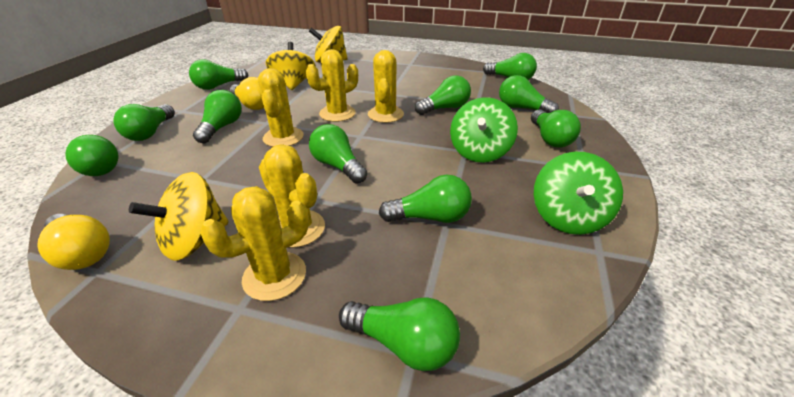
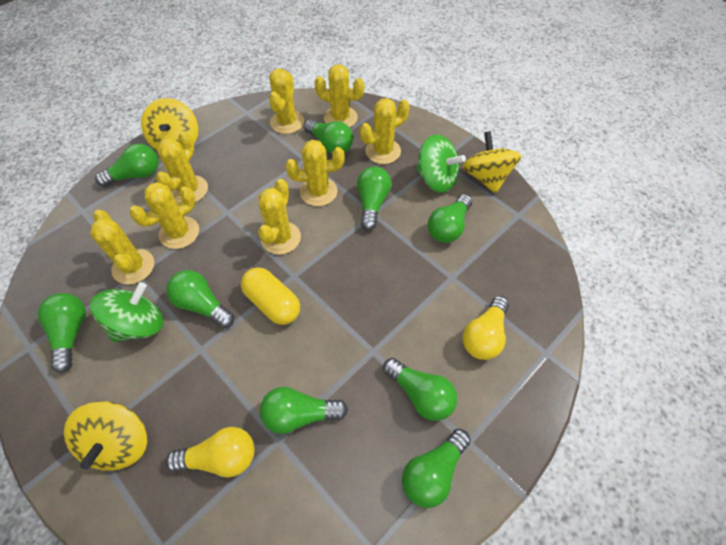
green light bulb: [65,135,119,176] [113,104,175,141] [189,59,248,90] [193,90,242,143] [309,124,367,184] [339,297,460,371] [379,174,472,223] [415,75,471,115] [483,53,537,80] [499,75,559,113] [531,109,581,147] = 11 -> [38,293,86,373] [95,144,159,187] [166,270,234,328] [260,387,348,434] [304,119,353,154] [357,167,391,231] [383,358,457,421] [402,429,471,508] [428,194,472,243] = 9
yellow cactus: [200,186,309,301] [258,68,304,147] [259,144,325,248] [306,49,358,122] [368,50,404,123] = 5 -> [90,210,154,284] [129,182,199,249] [156,131,208,203] [258,179,301,255] [269,68,304,134] [285,140,345,206] [314,64,364,128] [360,98,410,164] = 8
yellow capsule: none = 0 -> [241,267,300,325] = 1

